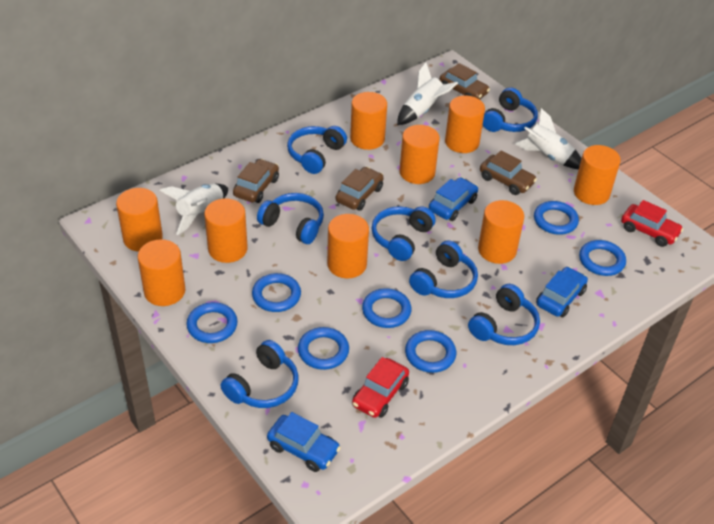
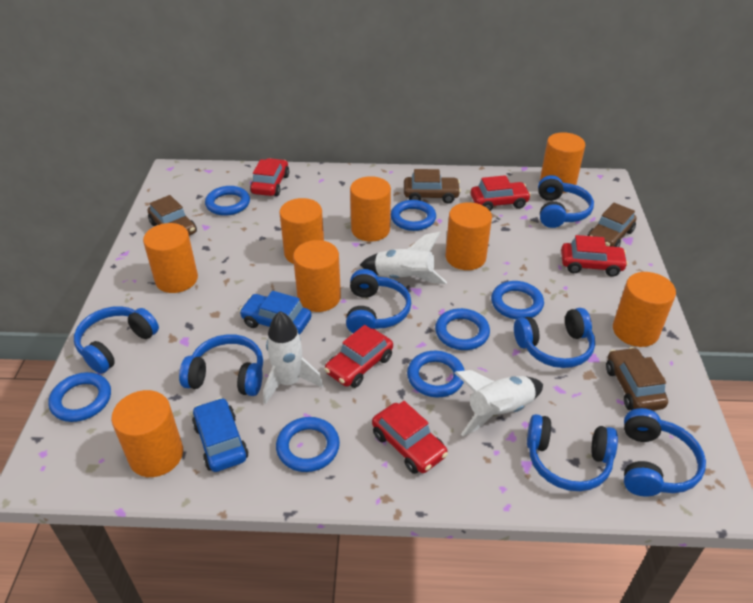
blue car: [267,412,341,472] [429,177,478,221] [536,267,588,317] = 3 -> [192,398,248,472] [239,291,312,335] = 2
orange cylinder: [116,188,163,252] [138,239,185,306] [204,198,248,263] [327,214,369,278] [350,92,387,150] [399,125,440,184] [445,96,485,153] [478,200,524,264] [574,145,621,205] = 9 -> [111,390,183,477] [143,223,198,293] [279,198,324,264] [293,240,341,312] [350,176,391,242] [446,202,492,270] [540,132,585,193] [613,272,676,347] = 8
red car: [352,357,409,418] [621,200,683,247] = 2 -> [250,158,289,196] [324,325,393,388] [372,401,448,474] [471,175,531,211] [561,235,628,277] = 5

